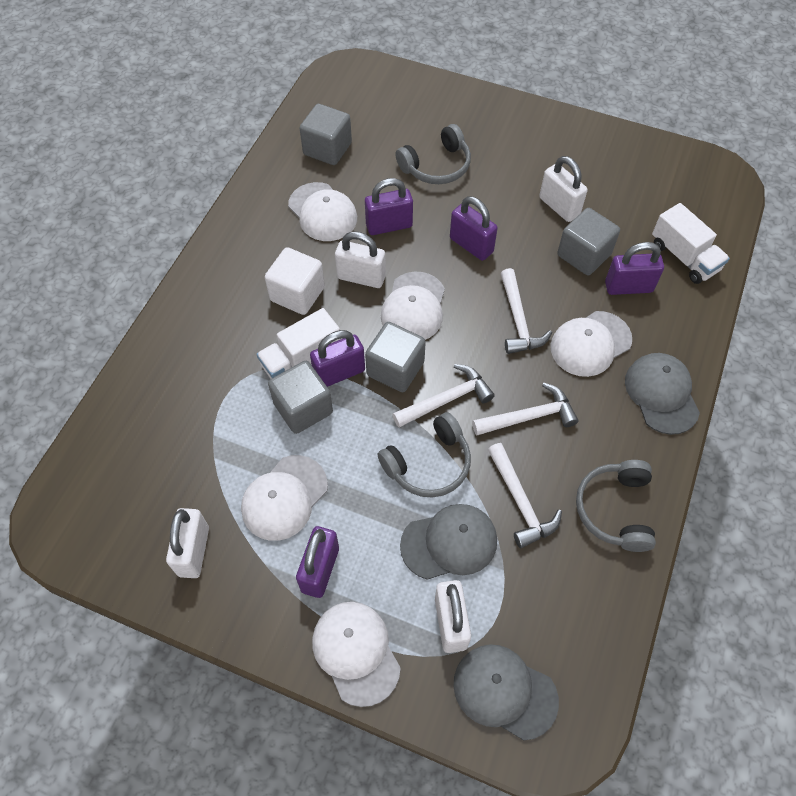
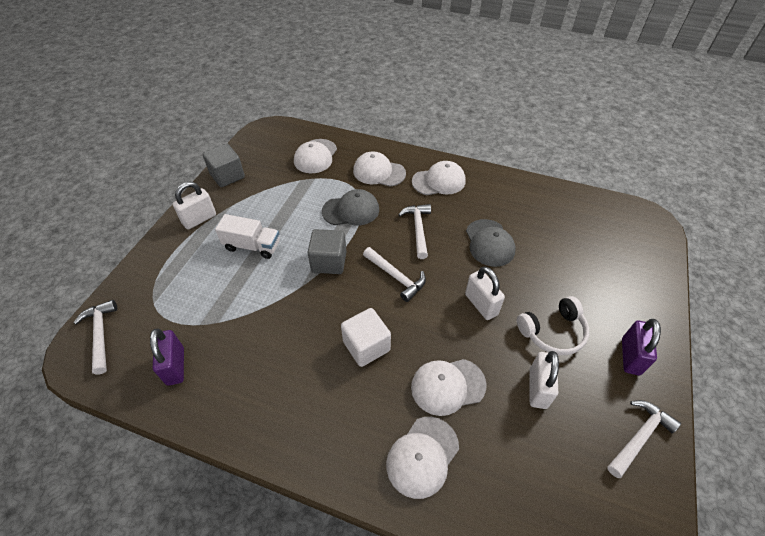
grey cap: [400,504,497,580] [453,644,559,741] [625,353,700,435] = 3 -> [322,189,379,225] [466,219,516,267] = 2
grey cube: [268,361,333,434] [299,104,352,165] [365,322,426,392] [557,208,620,275] = 4 -> [203,143,245,187] [307,229,346,274] = 2
grey headphones: [378,412,471,498] [395,124,471,184] [576,460,656,552] = 3 -> none = 0
purple padlock: [296,526,339,598] [310,330,365,387] [365,178,413,235] [450,196,498,261] [605,242,664,295] = 5 -> [150,328,184,386] [622,319,661,375] = 2
white headphones: none = 0 -> [517,296,589,355] = 1
white padlock: [166,508,209,578] [335,231,386,288] [435,580,471,653] [539,156,588,222] = 4 -> [173,182,216,230] [465,266,505,320] [530,351,559,409] = 3
white truck: [257,308,340,379] [652,203,730,284] = 2 -> [215,214,280,259] = 1

